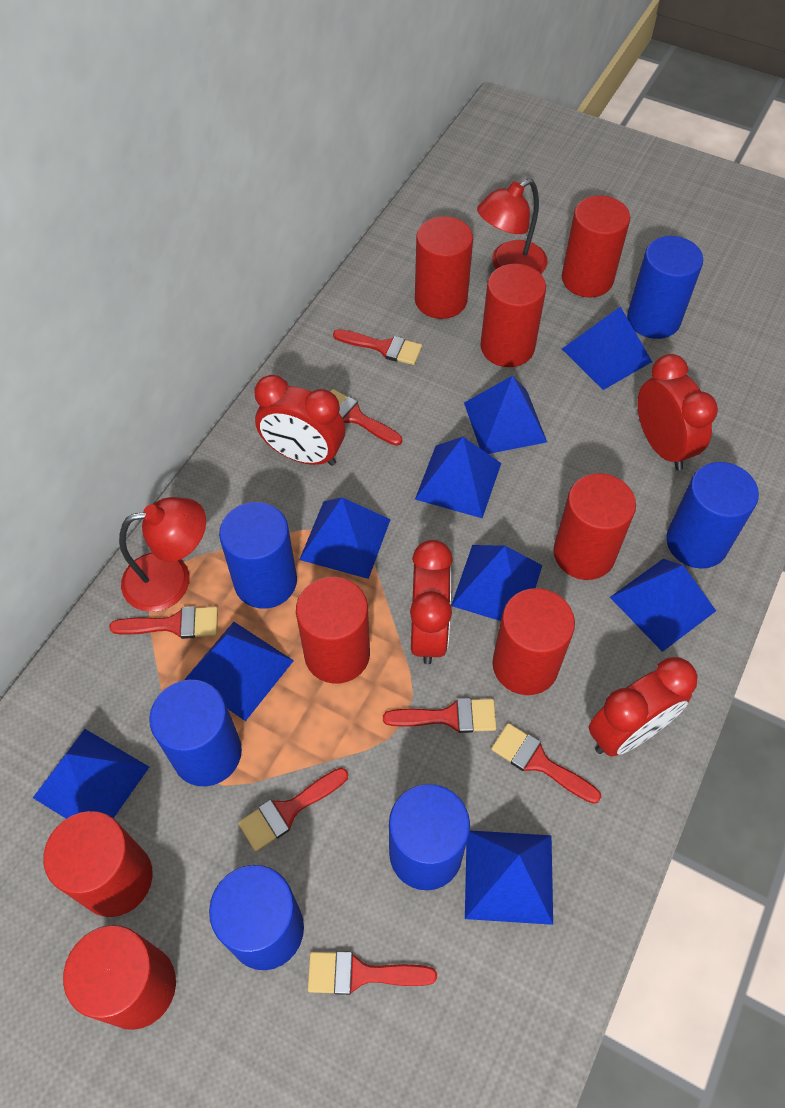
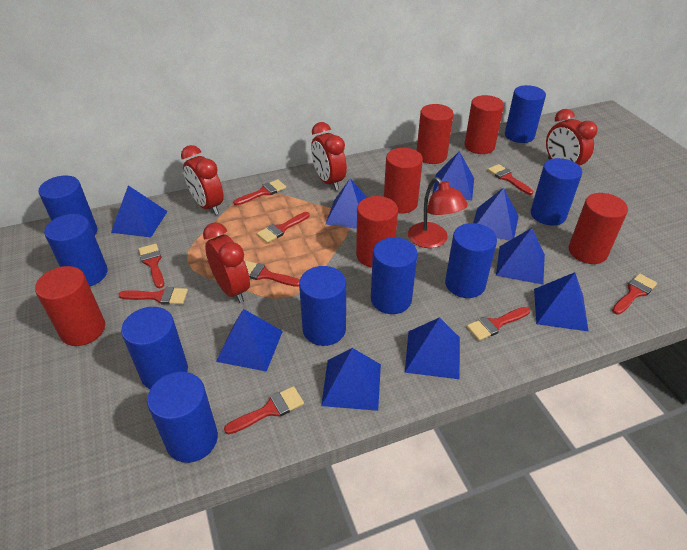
blue cylinder: [149,680,242,787] [209,865,304,970] [219,502,297,609] [389,784,470,890] [627,236,703,339] [666,462,759,569] = 6 -> [38,175,97,235] [44,214,108,286] [121,307,188,389] [147,372,218,463] [299,266,346,346] [371,237,418,314] [445,223,497,298] [505,85,546,143] [531,158,582,225] = 9
red brush: [109,606,218,639] [238,768,348,851] [308,951,437,995] [330,389,402,446] [333,329,422,365] [383,698,497,733] [491,723,601,804] = 7 -> [118,287,188,305] [138,244,164,288] [224,386,304,434] [233,179,286,205] [245,261,300,287] [257,212,310,243] [467,307,530,341] [488,164,533,195] [612,273,657,315] = 9
red cylinder: [43,811,153,917] [63,925,176,1030] [296,577,370,684] [415,216,473,319] [480,264,546,367] [493,588,575,695] [554,473,636,580] [562,195,630,297] = 8 -> [35,266,105,346] [356,196,398,267] [384,148,423,214] [417,104,454,164] [465,95,504,154] [569,193,628,264] = 6
red lamp: [119,497,206,612] [477,179,548,274] = 2 -> [408,177,468,248] = 1

